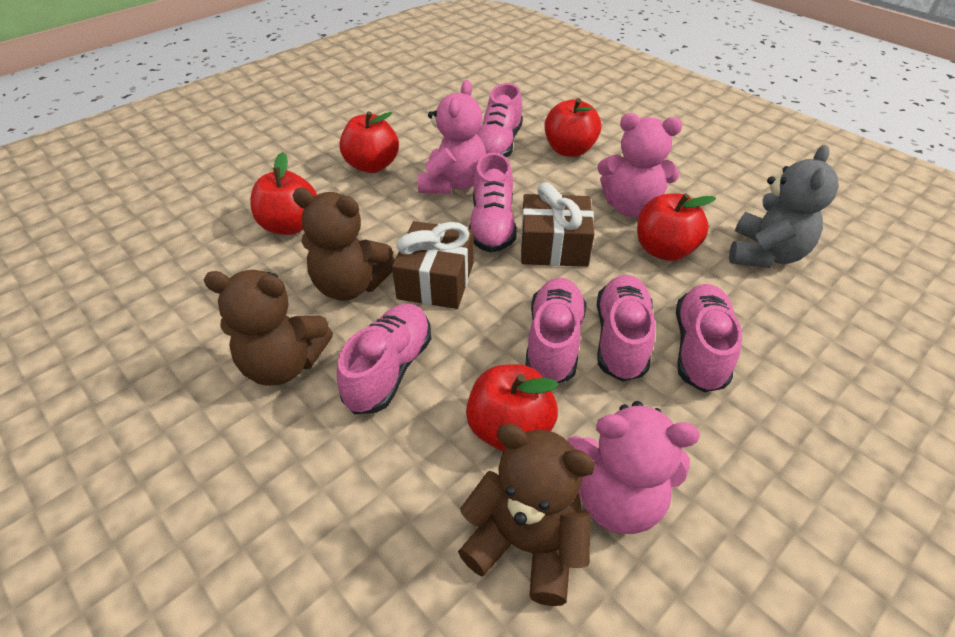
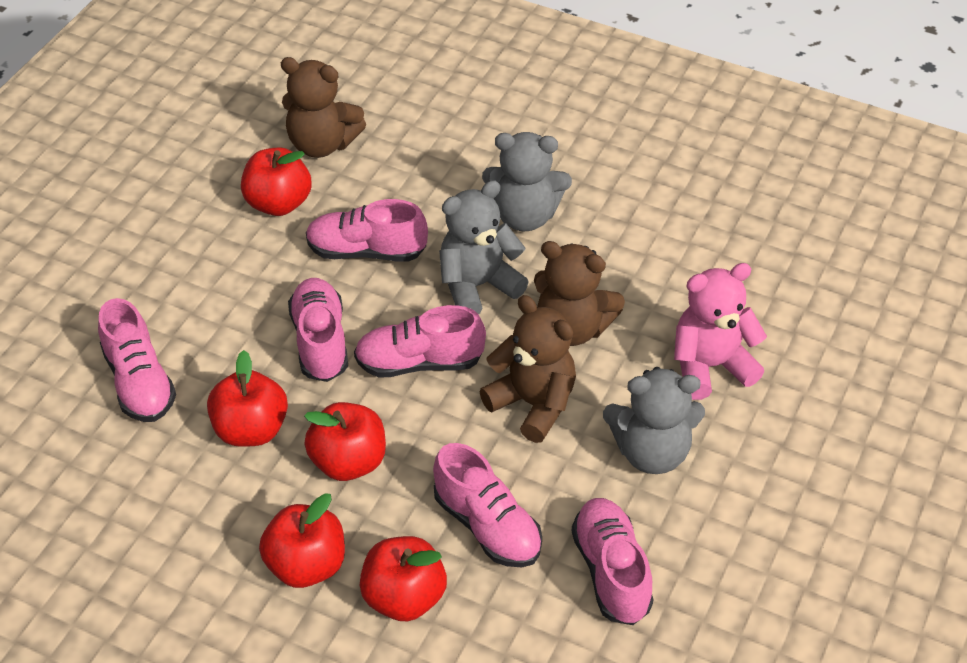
brown gift: [392,221,474,309] [521,183,595,267] = 2 -> none = 0
grey teddy bear: [729,145,839,268] = 1 -> [439,180,529,315] [482,132,572,231] [603,367,705,474] = 3
pink teddy bear: [418,80,486,194] [567,401,700,534] [597,113,682,217] = 3 -> [674,263,767,400] = 1

